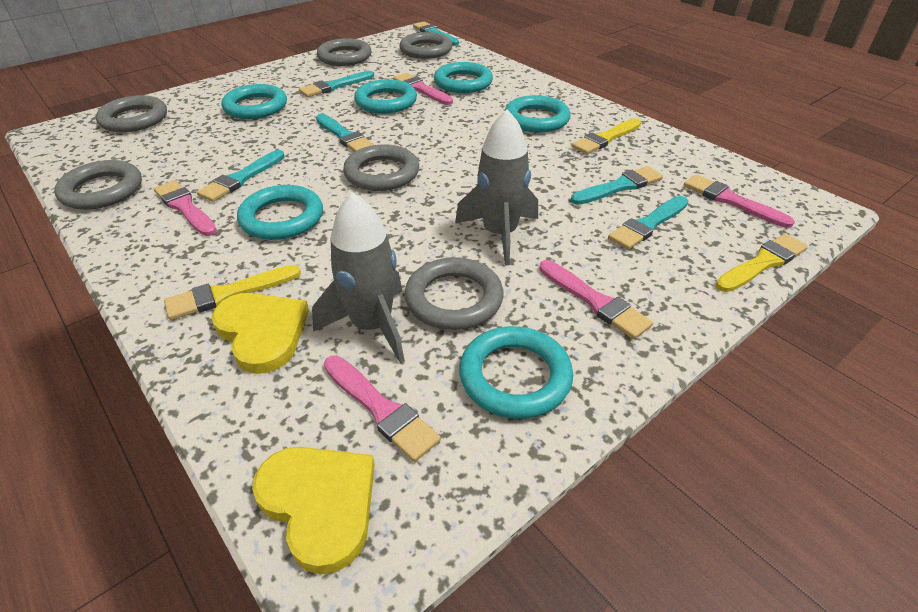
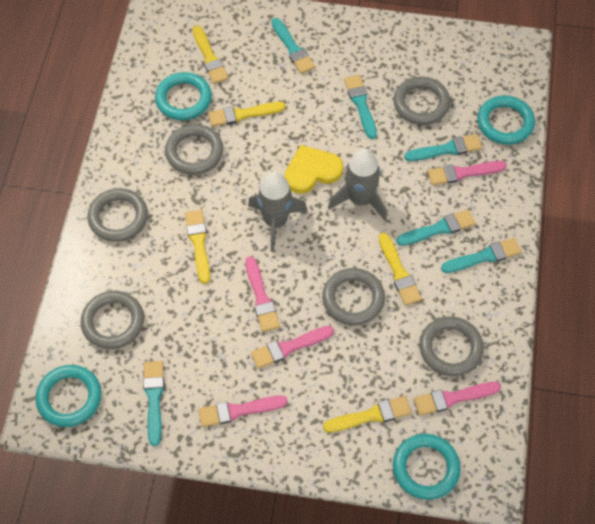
turquoise ring: [221,84,287,119] [237,185,323,240] [354,79,417,114] [434,62,493,93] [459,326,573,419] [504,95,571,133] = 6 -> [35,365,101,427] [155,72,212,120] [393,434,461,500] [477,95,535,145] = 4
yellow brush: [164,265,301,320] [571,118,641,154] [715,234,808,292] = 3 -> [185,210,210,284] [193,26,229,84] [208,102,286,127] [323,396,412,432] [379,233,422,306] = 5
yellow heart: [212,293,309,374] [252,447,375,574] = 2 -> [285,145,343,194] = 1

